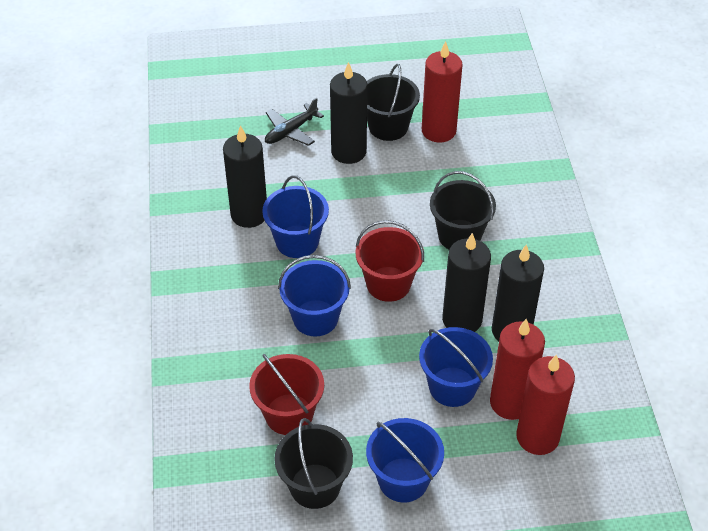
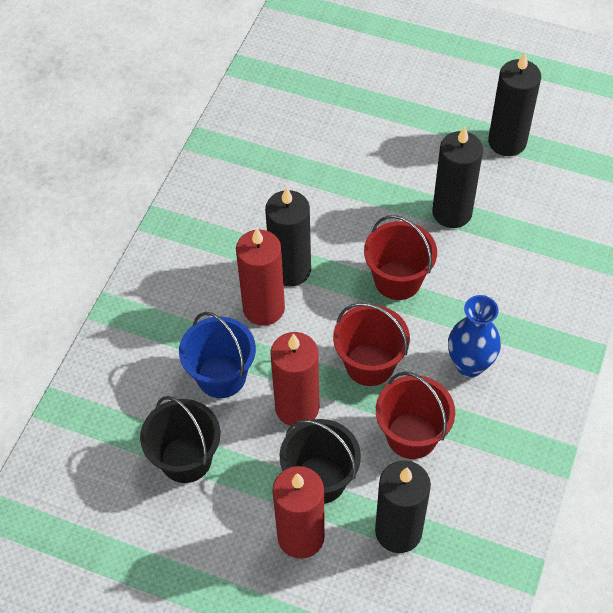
black bucket: [274,418,353,509] [367,64,420,141] [430,171,496,249] = 3 -> [140,396,221,483] [280,419,361,504] = 2
black plane: [265,98,324,146] = 1 -> none = 0
blue bucket: [262,175,329,258] [278,255,351,337] [366,418,444,502] [419,327,493,407] = 4 -> [179,312,256,398] = 1
blue vase: none = 0 -> [448,295,501,377] = 1
red bucket: [249,354,324,435] [355,220,424,302] = 2 -> [333,303,410,386] [364,215,437,300] [376,372,455,459] = 3

